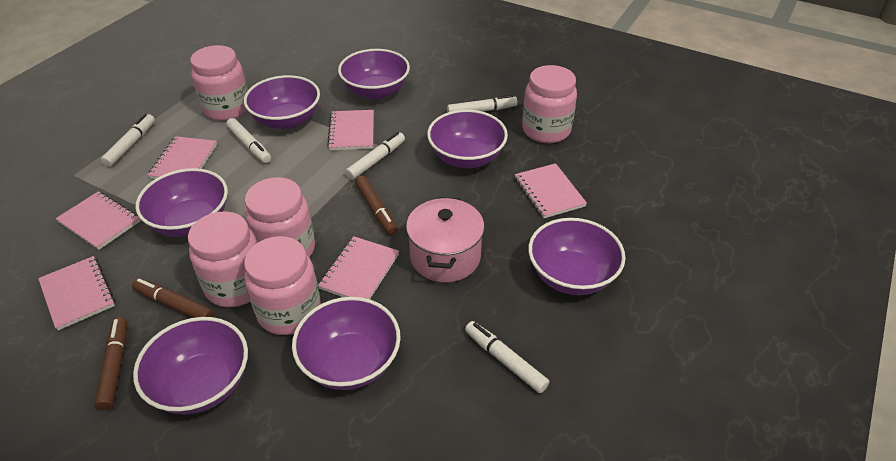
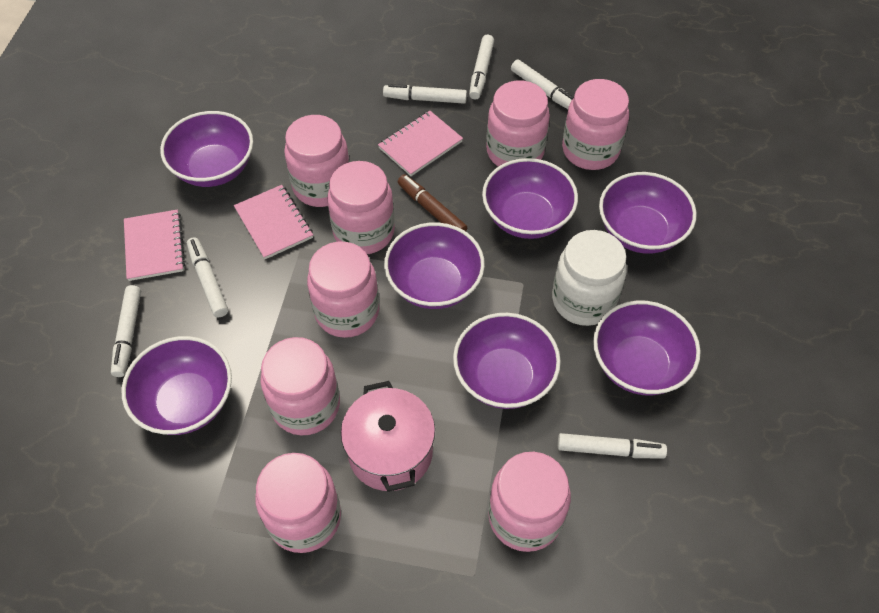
brown marker: [95,317,127,410] [132,278,215,318] [355,176,398,235] = 3 -> [398,174,467,231] = 1
pink jar: [188,211,257,308] [190,45,248,121] [244,236,321,335] [245,177,315,257] [522,65,577,143] = 5 -> [255,453,341,553] [261,337,340,436] [284,115,350,207] [307,242,379,338] [327,161,395,254] [486,80,550,167] [488,452,571,552] [562,79,629,170] = 8
pink notebook: [38,256,115,331] [55,191,140,250] [148,136,217,179] [318,236,399,299] [327,110,374,150] [515,163,587,218] = 6 -> [124,209,185,281] [234,185,313,259] [378,111,463,176] = 3
white jar: none = 0 -> [552,230,627,326] = 1
white marker: [101,114,155,167] [226,118,271,163] [345,132,405,180] [447,95,518,113] [465,321,549,393] = 5 -> [111,285,141,377] [187,237,228,317] [383,84,467,104] [469,35,494,99] [511,60,574,109] [558,433,667,459] = 6

